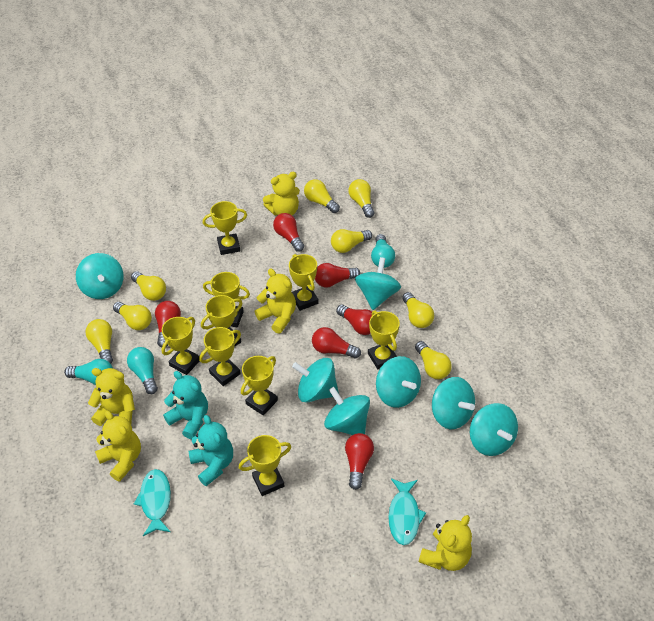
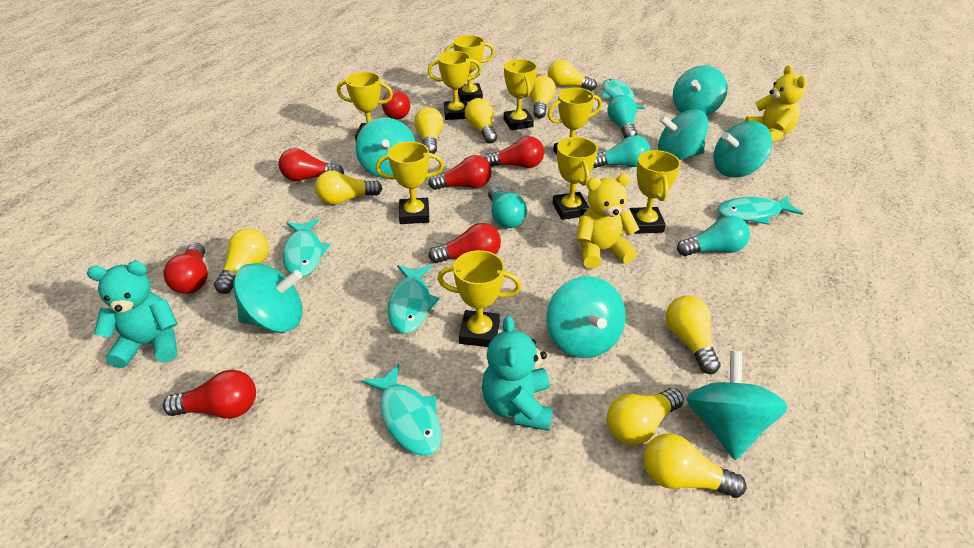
red light bulb: [155,301,181,347] [273,213,304,252] [312,327,361,358] [315,263,360,287] [336,305,372,335] [345,433,374,490] = 6 -> [163,242,208,294] [163,369,256,419] [278,148,344,181] [382,90,410,120] [428,155,492,190] [428,223,501,263] [484,136,544,168] = 7
turquoise fish: [134,469,171,536] [388,478,426,545] = 2 -> [282,218,330,277] [362,364,441,456] [388,265,440,334] [602,79,645,109] [717,196,803,225] = 5
turquoise light bulb: [64,359,113,385] [127,347,158,394] [371,234,395,268] = 3 -> [488,186,527,228] [593,135,650,168] [607,95,637,138] [677,216,750,256] = 4
yellow light bulb: [85,319,113,363] [113,302,152,330] [131,271,166,301] [304,179,340,213] [331,229,372,253] [349,179,375,218] [402,292,434,328] [415,341,452,379] = 8 -> [214,228,269,294] [315,171,383,205] [414,107,444,154] [465,98,497,144] [530,75,556,119] [548,60,597,91] [607,388,684,445] [643,434,747,498] [666,295,721,374] = 9
yellow teddy bear: [88,368,135,426] [95,411,141,482] [255,269,296,334] [263,172,300,215] [419,515,472,571] = 5 -> [577,173,639,269] [744,65,807,142] = 2

